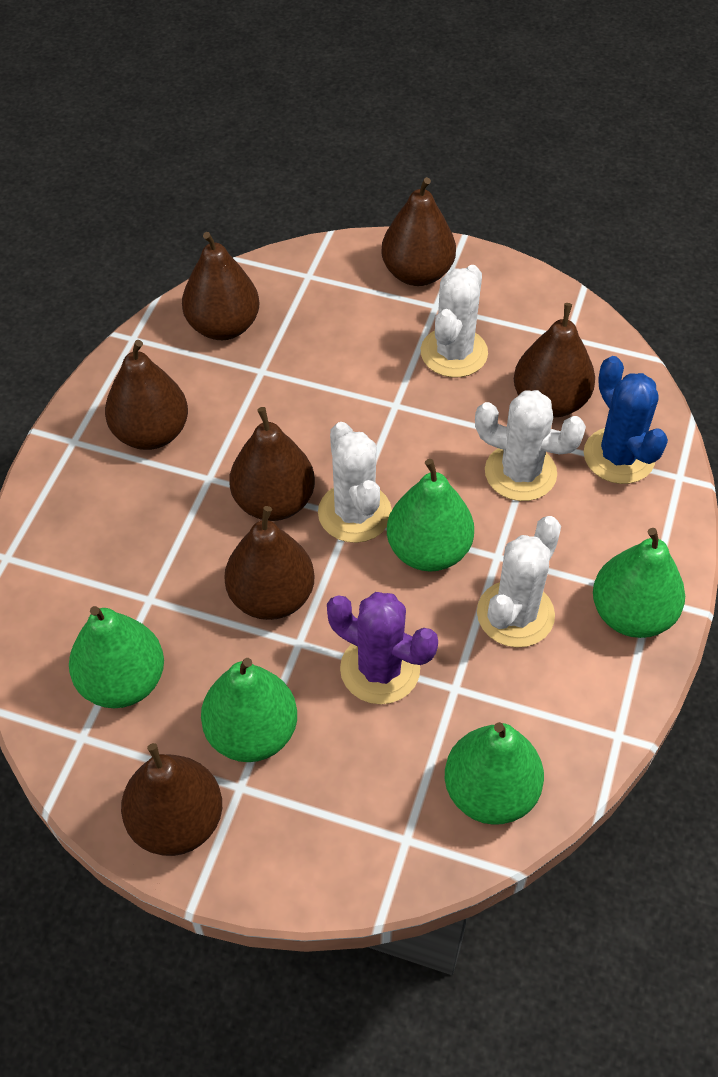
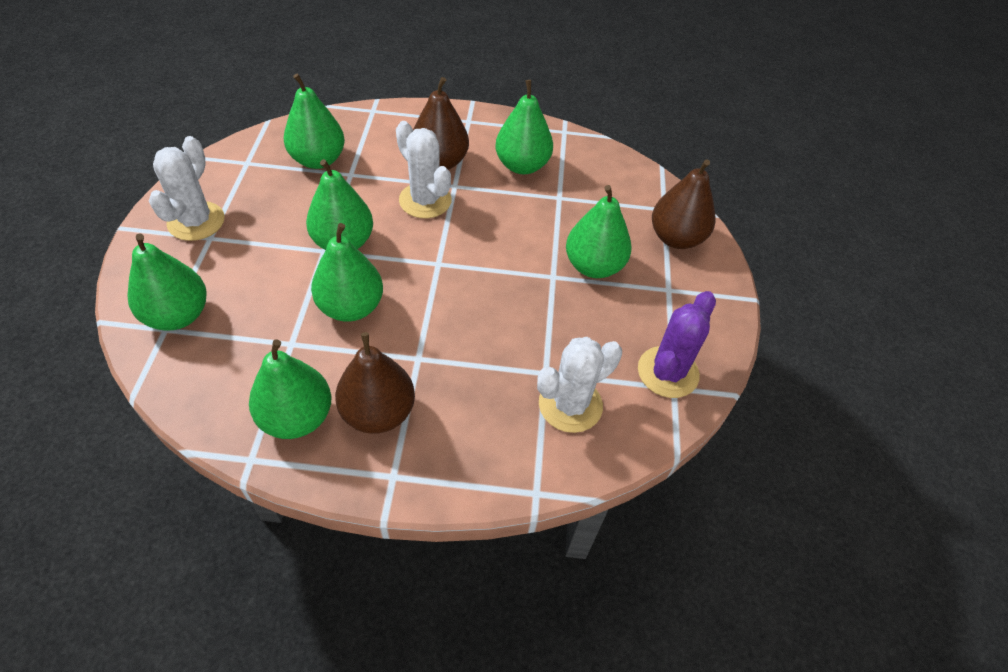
blue cactus: [584,356,668,484] = 1 -> none = 0
brown pear: [105,340,188,450] [121,743,222,856] [182,232,259,340] [224,506,314,620] [229,407,315,521] [381,177,456,286] [514,303,595,417] = 7 -> [335,332,415,434] [413,77,469,169] [652,159,715,249] = 3
green pear: [69,606,164,708] [201,658,297,762] [387,459,474,572] [445,722,544,825] [593,528,685,638] = 5 -> [127,233,207,331] [249,339,331,439] [284,74,345,169] [306,159,373,250] [311,223,383,322] [495,80,553,174] [566,185,632,278] = 7
white cactus: [318,422,392,543] [420,265,488,377] [475,390,586,501] [477,516,561,648] = 4 -> [149,136,225,241] [396,121,452,218] [537,337,622,433] = 3

